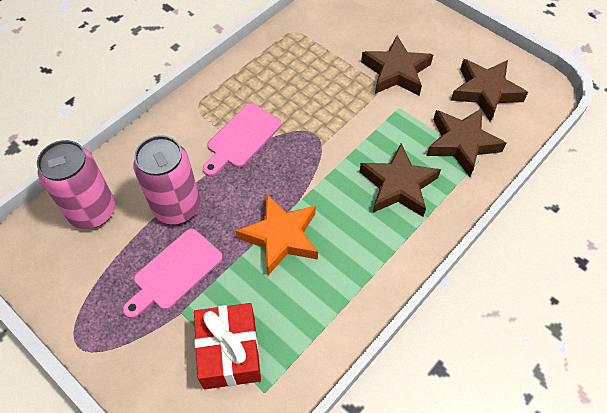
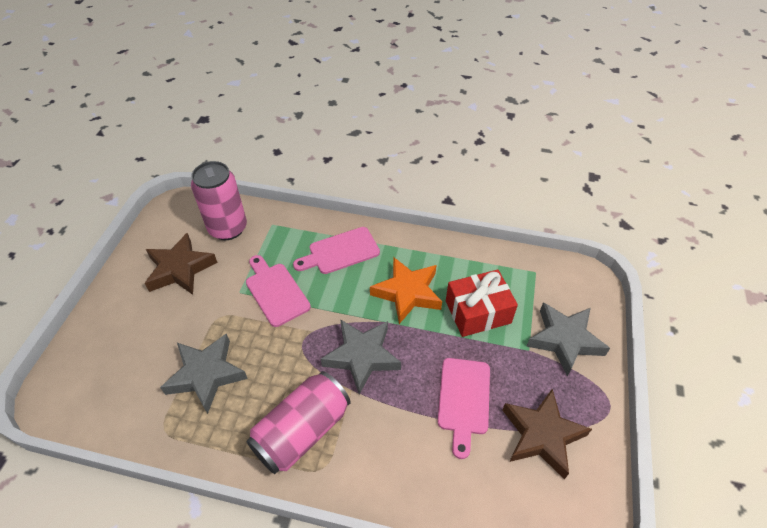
brown star: [359,143,441,217] [361,35,433,96] [426,108,506,177] [451,59,528,122] = 4 -> [145,233,218,295] [502,389,592,479] = 2
grey star: none = 0 -> [160,333,248,414] [321,319,401,395] [526,302,610,376] = 3
pink cutting board: [123,229,223,318] [203,103,282,177] = 2 -> [246,255,311,327] [293,227,380,274] [437,358,490,459] = 3

